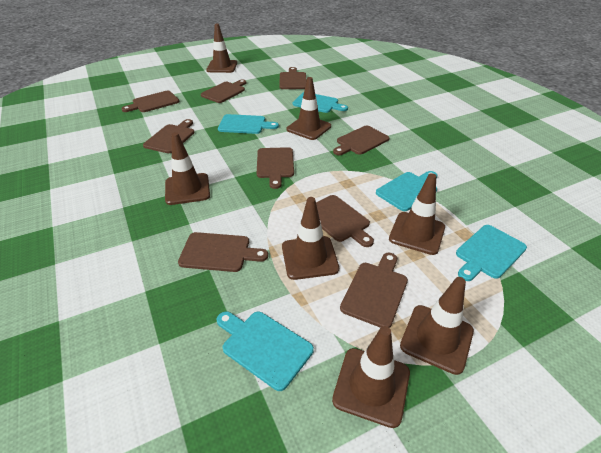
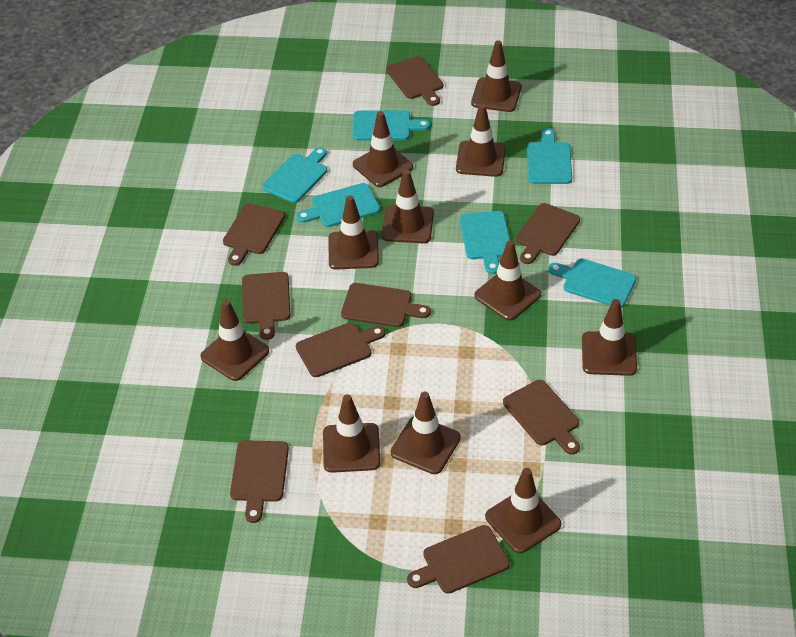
brown traffic cone: [165,132,210,205] [206,24,237,73] [282,197,339,280] [286,77,331,140] [332,326,410,428] [389,173,445,255] [400,277,474,375] = 7 -> [200,300,269,381] [323,394,380,473] [329,195,379,269] [353,111,413,187] [382,170,434,243] [391,391,461,474] [456,104,506,177] [471,41,521,112] [474,240,541,321] [485,468,561,553] [582,299,637,376] = 11
turquoise cutting board: [216,312,314,391] [218,114,279,134] [293,92,348,113] [376,171,437,211] [456,225,527,281] = 5 -> [262,147,327,203] [296,183,380,227] [352,110,430,141] [460,211,510,274] [527,128,572,184] [548,258,636,308] = 6

